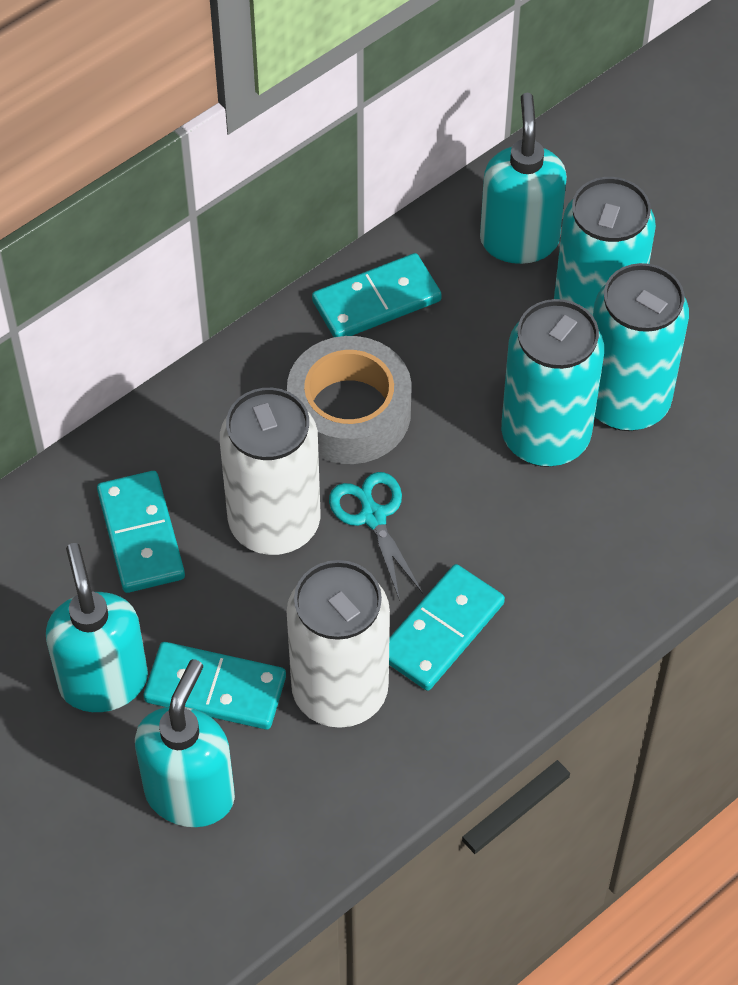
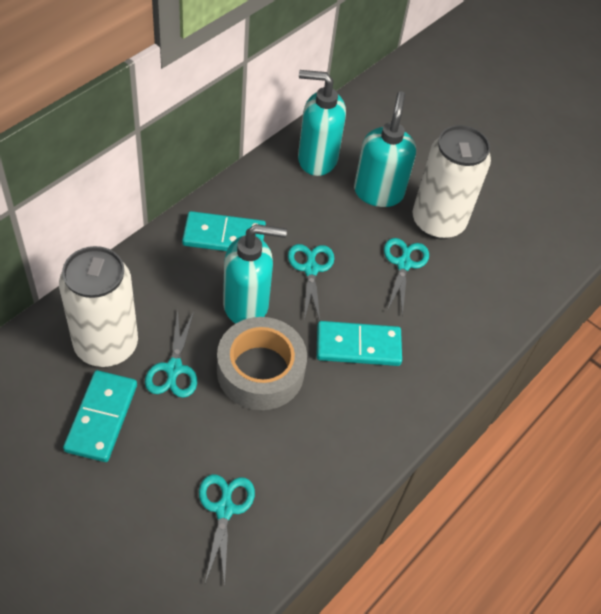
turquoise can: [501,299,604,467] [554,177,656,316] [593,263,689,431] = 3 -> none = 0
turquoise domino: [97,471,185,593] [144,642,286,730] [312,253,442,337] [389,564,505,691] = 4 -> [63,370,137,462] [182,211,266,251] [316,321,402,366] = 3
turquoise scissors: [329,472,423,601] = 1 -> [145,310,197,398] [199,474,255,587] [288,244,334,321] [384,238,429,316] = 4

